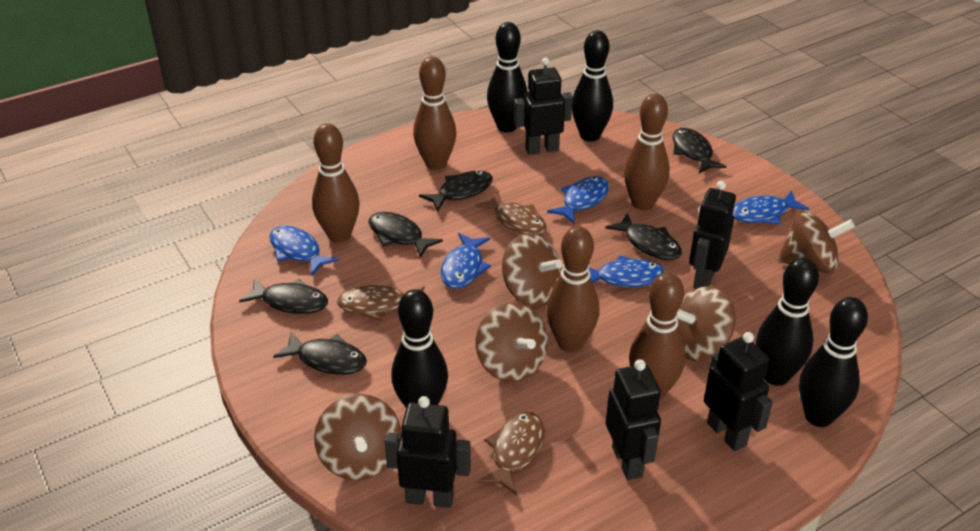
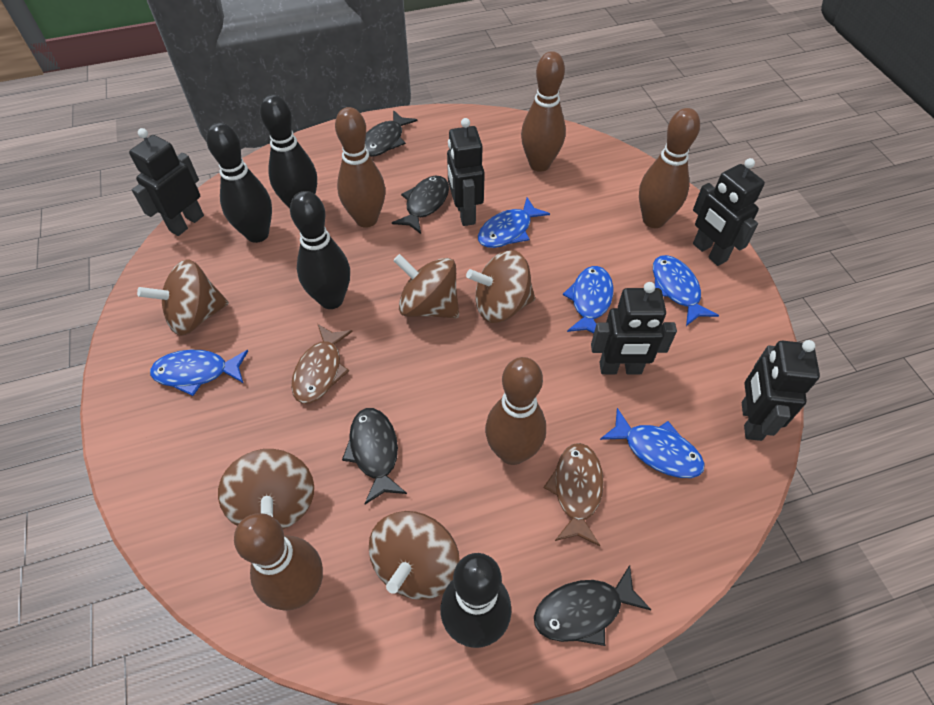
black bowling pin: [391,289,448,407] [487,22,528,132] [572,30,613,142] [756,258,819,386] [799,297,868,427] = 5 -> [206,122,272,243] [260,94,317,209] [290,191,350,309] [440,553,511,648] = 4
black fish: [239,278,328,314] [273,332,367,375] [369,212,443,258] [419,171,493,212] [605,213,682,260] [673,128,727,173] = 6 -> [342,408,407,504] [365,110,417,157] [392,175,449,234] [534,565,651,646] = 4
brown fish: [337,285,425,321] [475,192,546,235] [477,412,545,496] = 3 -> [291,324,353,404] [544,443,604,546] = 2

